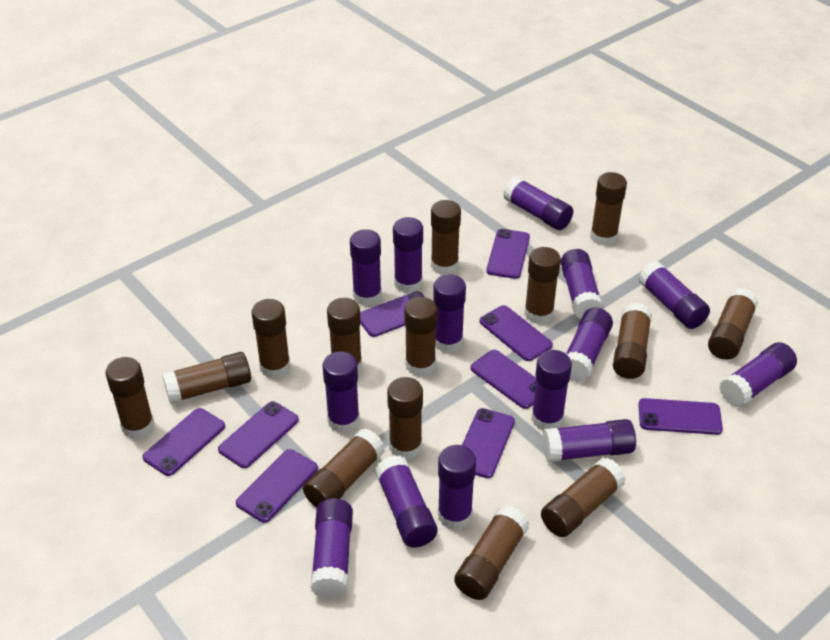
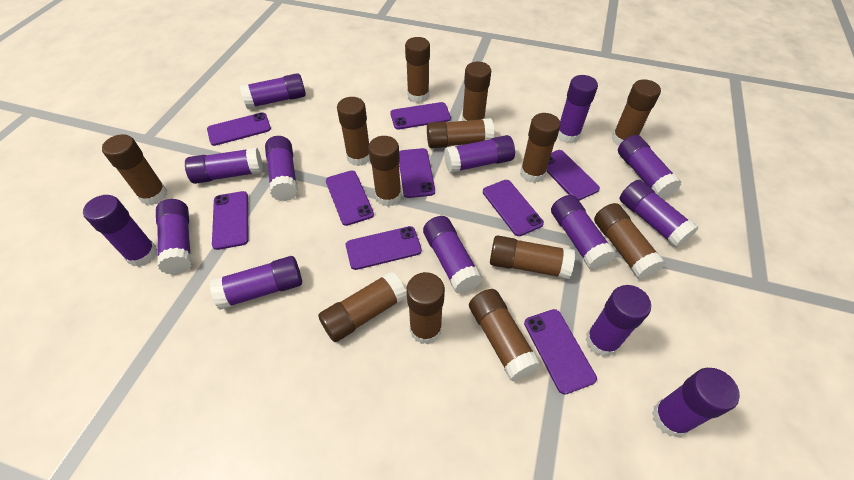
brown glue stick: [105,357,154,439] [162,352,251,404] [251,299,291,378] [303,428,385,508] [327,298,362,373] [387,377,423,460] [404,297,437,376] [431,200,461,275] [454,505,530,600] [525,247,561,324] [541,458,626,537] [590,172,627,246] [613,303,652,379] [708,288,758,360] = 14 -> [102,134,167,205] [318,271,407,342] [337,97,370,166] [368,136,402,207] [405,37,430,103] [406,272,445,345] [427,118,494,148] [462,62,491,121] [469,289,541,381] [490,235,575,279] [520,113,561,183] [594,203,665,280] [612,79,661,145] = 13

